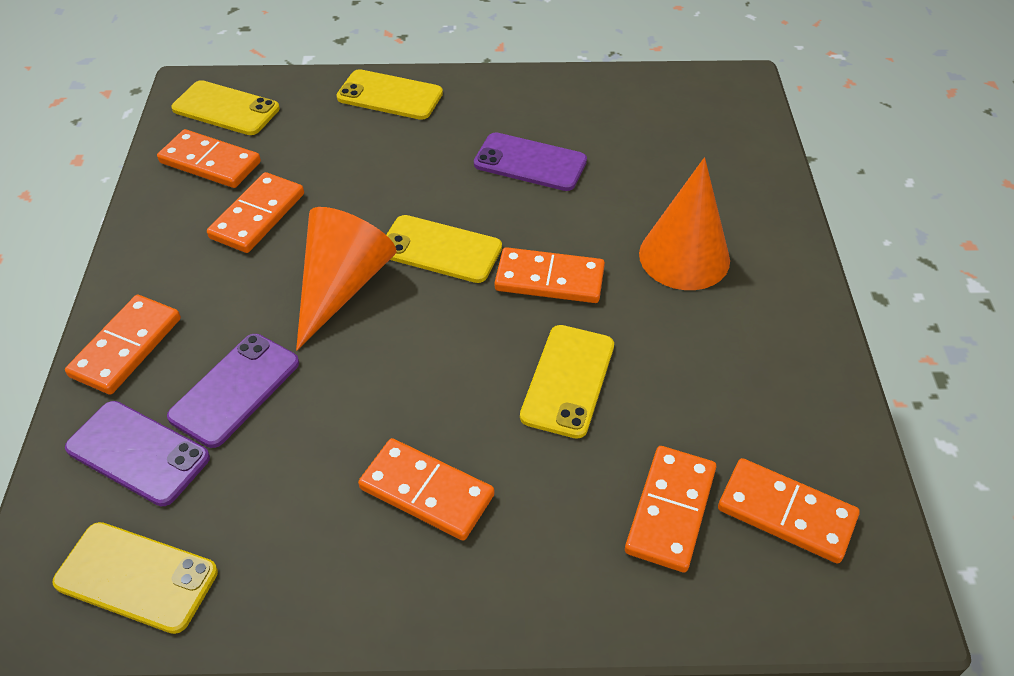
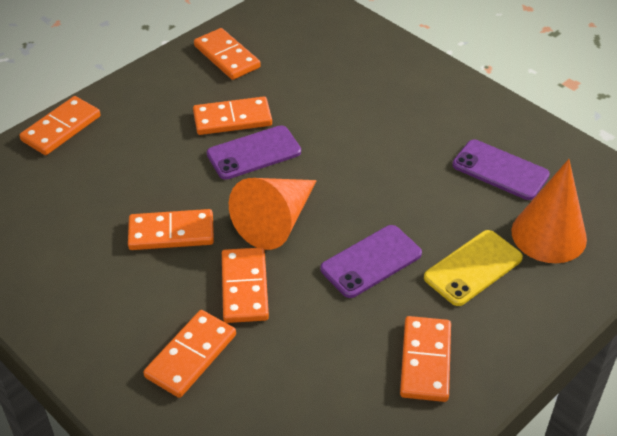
yellow phone: [53,522,218,634] [171,80,280,135] [337,69,443,120] [386,215,502,283] [520,325,614,439] = 5 -> [424,230,523,306] = 1

